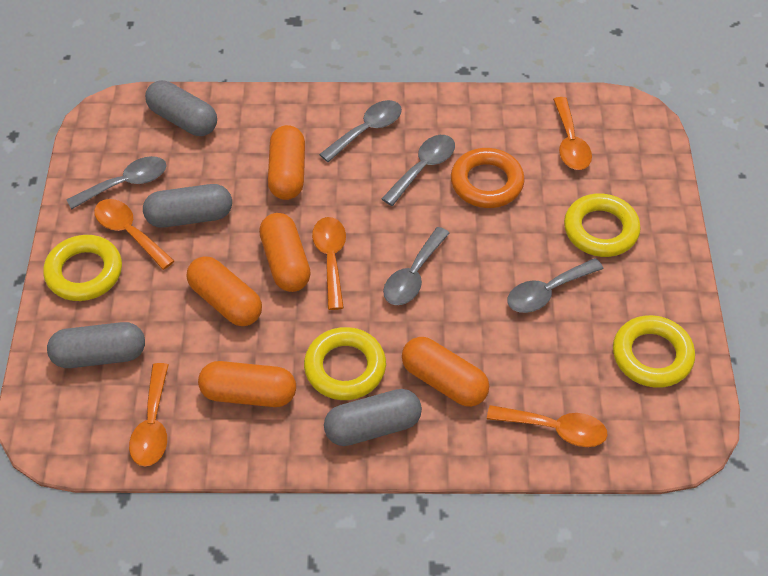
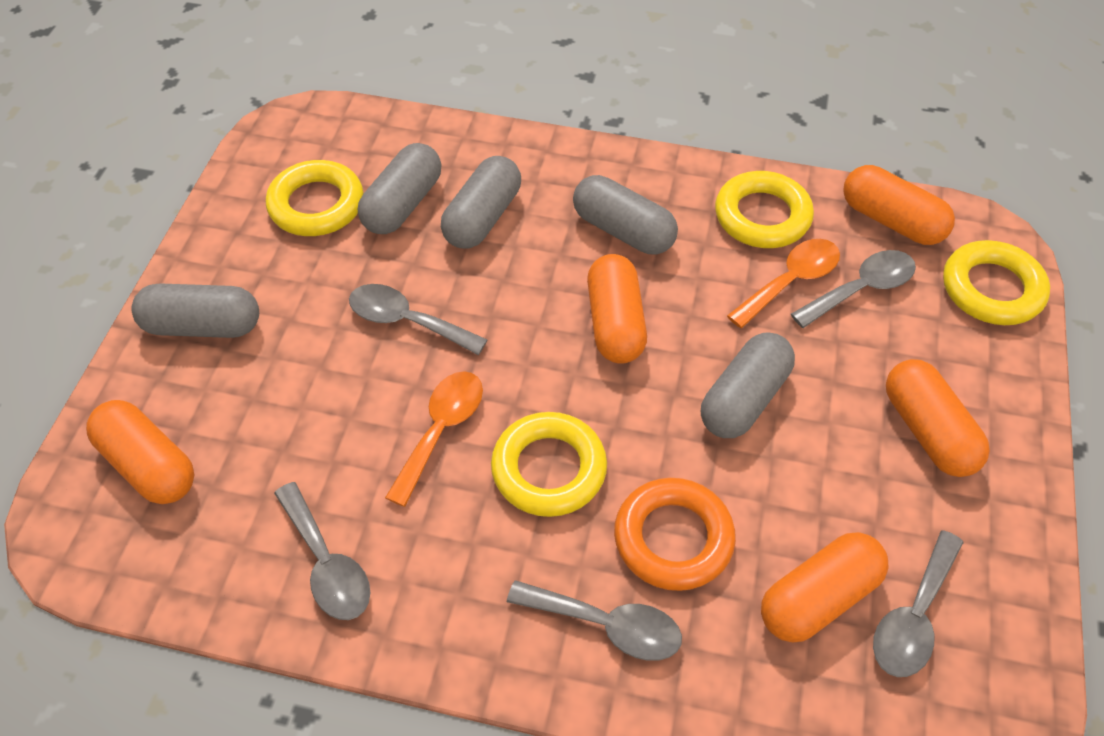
grey capsule: [47,322,145,368] [143,184,232,228] [145,80,217,136] [324,389,422,446] = 4 -> [131,283,259,338] [358,143,442,234] [441,156,521,249] [573,175,678,254] [701,332,795,438] = 5
orange spoon: [94,199,174,270] [129,363,168,466] [312,217,346,310] [487,405,607,447] [553,97,592,170] = 5 -> [385,371,483,507] [727,239,840,328] = 2

